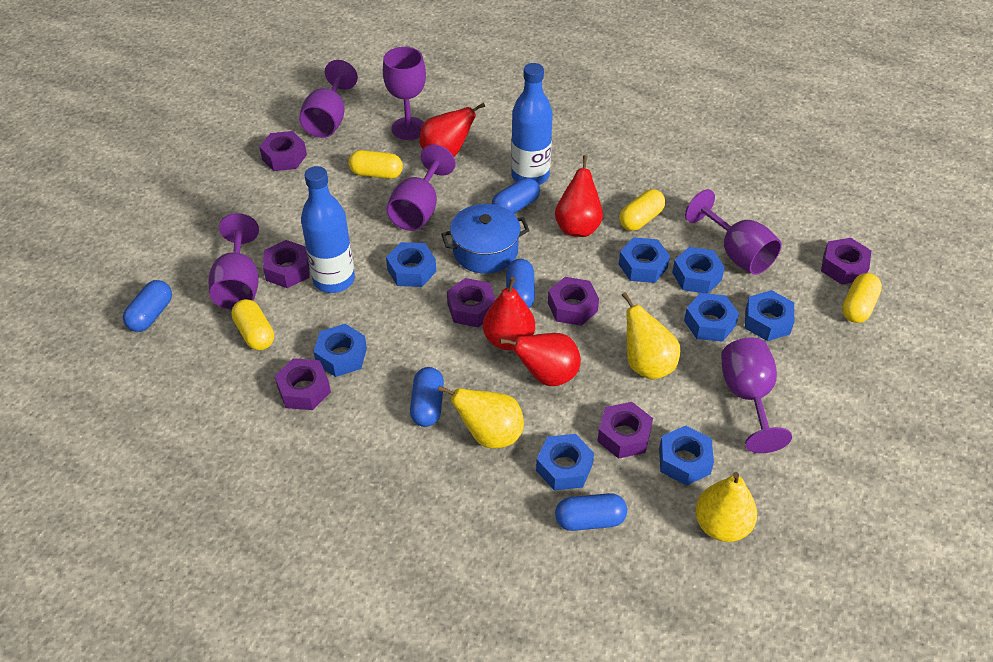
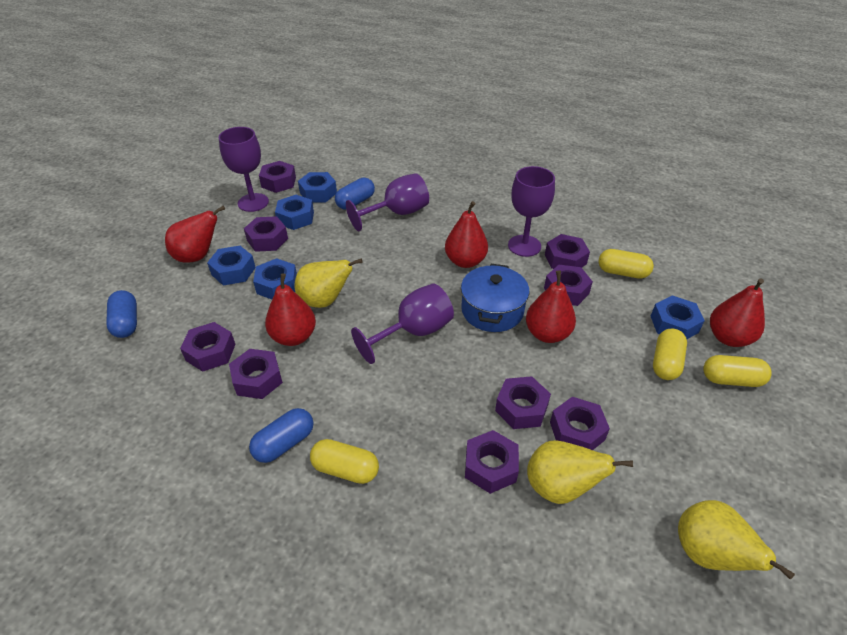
blue bottle: [301,166,355,293] [511,63,553,185] = 2 -> none = 0
blue capsule: [123,280,172,332] [410,367,444,427] [492,178,540,214] [506,259,535,308] [555,493,627,531] = 5 -> [106,290,137,338] [249,408,314,463] [335,178,375,210] = 3
blue nut: [314,324,367,377] [386,242,436,287] [536,434,594,491] [619,237,670,283] [659,425,714,486] [672,247,725,294] [684,293,739,342] [745,290,794,341] = 8 -> [207,246,256,285] [253,258,297,299] [275,195,314,230] [298,172,337,202] [651,295,705,339] = 5
purple goblet: [209,213,259,310] [299,60,358,138] [383,47,426,140] [386,144,455,231] [685,189,782,275] [721,337,792,453] = 6 -> [219,127,269,212] [346,173,429,231] [351,284,454,364] [508,166,555,257] = 4
purple nut: [259,131,307,171] [263,240,310,288] [275,358,331,410] [447,278,496,327] [548,277,599,326] [597,402,653,459] [821,238,872,285] = 7 -> [180,322,236,372] [229,349,283,399] [244,216,288,252] [259,161,296,193] [465,430,519,494] [495,376,551,429] [544,265,593,306] [545,234,590,269] [550,397,610,450] = 9
red pear: [419,102,485,157] [483,277,535,350] [499,333,581,386] [555,155,603,237] = 4 -> [165,206,225,263] [265,273,316,346] [445,201,488,268] [526,270,576,343] [710,279,765,347] = 5

